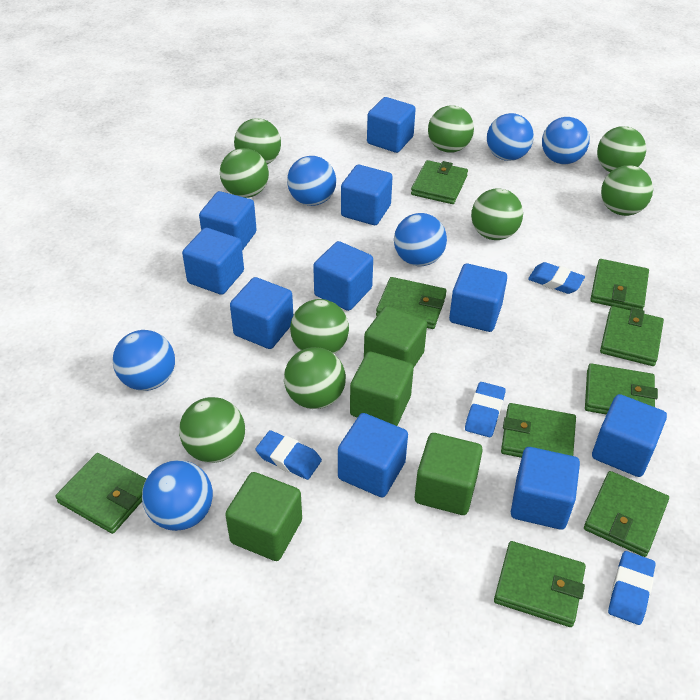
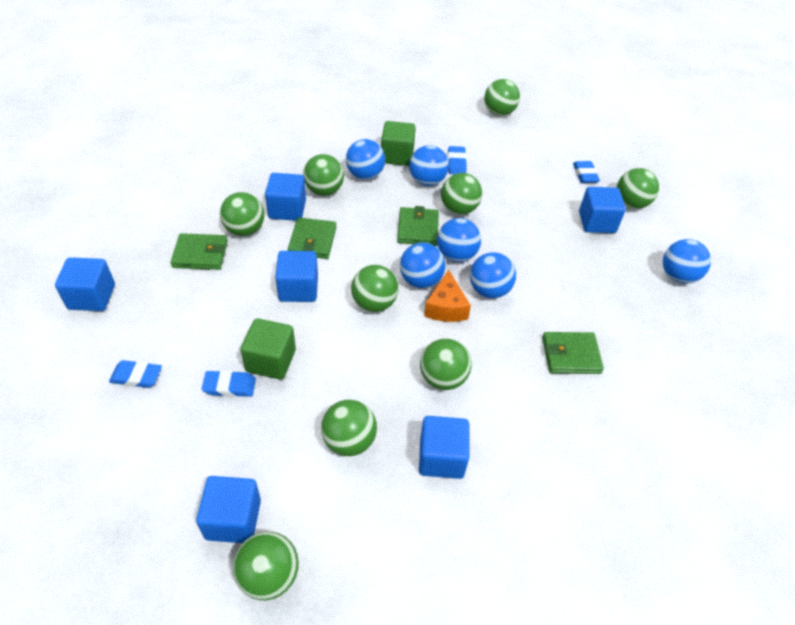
blue cube: [182,228,244,295] [199,191,257,251] [230,277,293,349] [313,241,373,311] [338,413,408,497] [341,165,393,225] [367,97,416,153] [449,264,507,332] [511,447,580,530] [592,394,667,477] = 10 -> [55,257,115,311] [196,476,261,543] [265,173,306,221] [275,251,318,302] [419,416,469,479] [579,187,626,233] = 6
green cube: [225,472,302,561] [350,351,414,426] [364,306,427,367] [415,433,483,515] = 4 -> [240,318,296,380] [381,121,416,166] = 2
green wallet: [55,453,146,534] [376,277,447,329] [411,160,468,204] [494,541,586,627] [501,403,576,458] [584,471,669,557] [585,363,658,415] [590,259,649,310] [600,306,664,366] = 9 -> [170,233,228,270] [288,218,336,259] [397,206,439,246] [542,332,604,374] = 4
orange cheese: none = 0 -> [424,270,471,322] = 1

